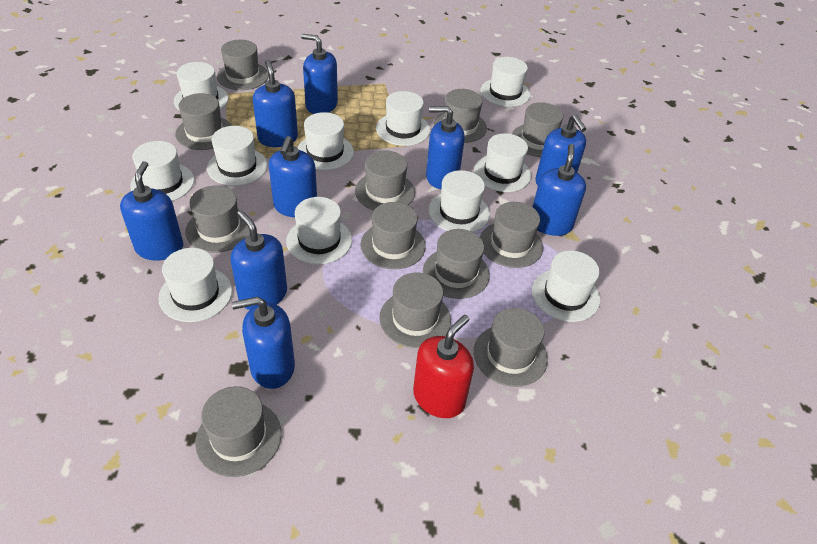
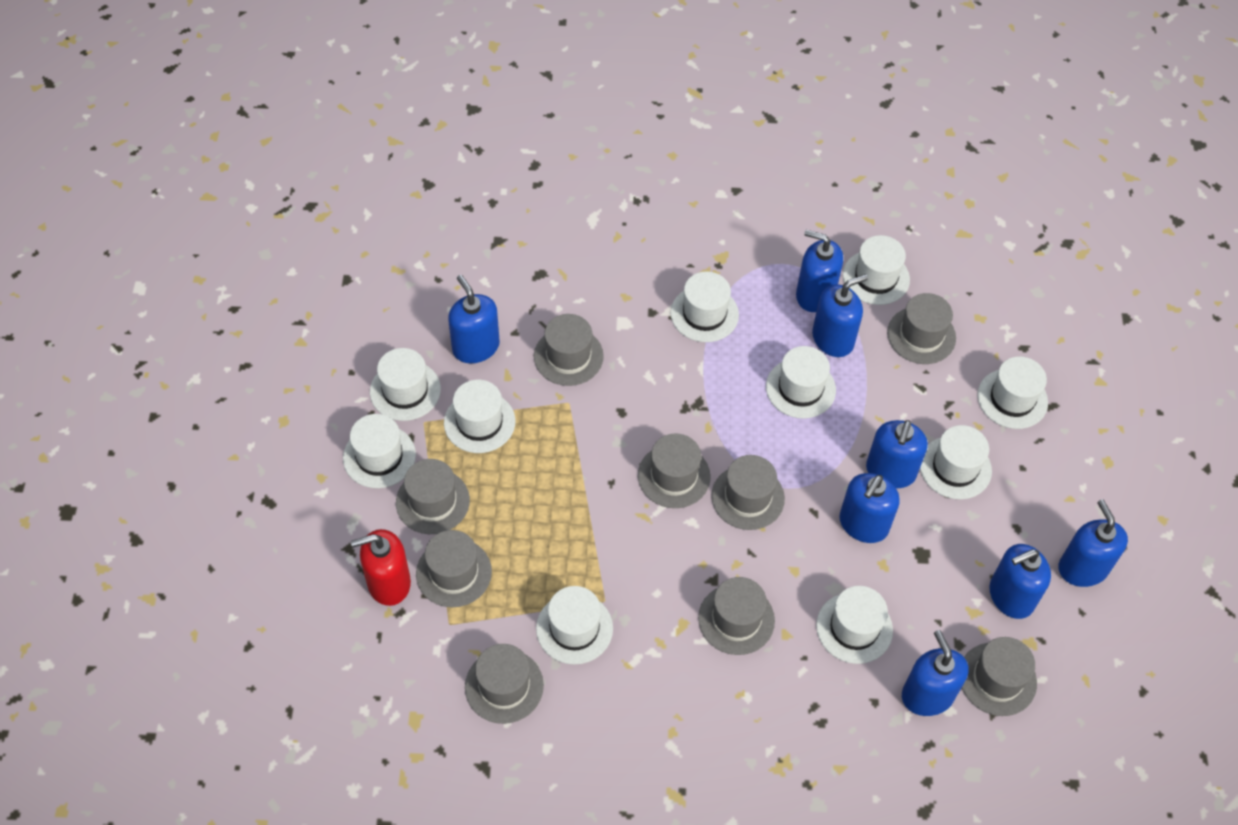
blue soap dispenser: [120,161,183,261] [231,211,287,310] [232,297,295,389] [253,60,298,147] [269,136,317,217] [301,34,338,114] [426,106,465,189] [533,144,586,236] [535,115,586,185] = 9 -> [448,275,500,363] [796,230,843,312] [812,274,868,357] [839,473,900,543] [866,420,928,488] [902,630,969,716] [989,544,1051,619] [1058,499,1128,587] = 8
grey hat: [175,93,232,150] [185,185,250,253] [195,386,282,477] [217,40,269,90] [355,150,415,210] [360,202,426,269] [379,273,451,348] [423,229,490,299] [434,89,487,143] [474,308,548,387] [480,202,543,268] [512,102,564,157] = 12 -> [396,459,470,534] [416,530,492,607] [465,644,544,724] [534,314,604,386] [638,434,711,508] [698,577,775,655] [711,455,785,530] [887,293,956,364] [962,637,1037,716] = 9
white hat: [130,141,194,201] [158,248,232,322] [174,62,229,111] [207,126,267,186] [286,197,352,264] [297,112,354,170] [376,91,430,146] [429,170,490,232] [474,133,531,192] [481,57,530,107] [532,250,600,322] = 11 -> [343,414,416,488] [370,348,441,421] [444,380,515,453] [536,586,613,664] [670,271,739,342] [766,346,836,419] [816,586,893,664] [843,235,910,305] [920,425,992,499] [977,357,1048,429] = 10

